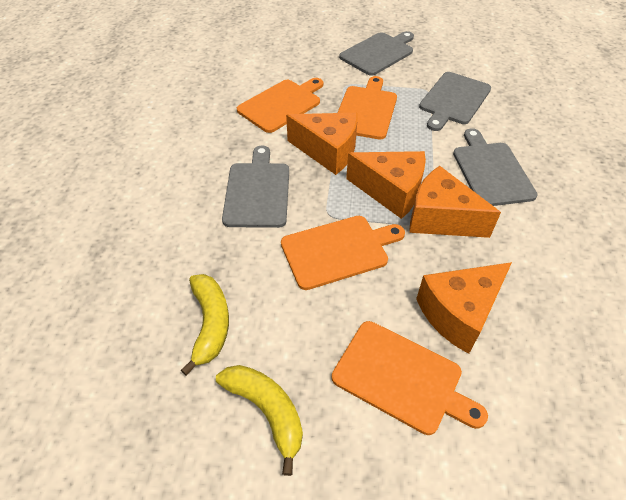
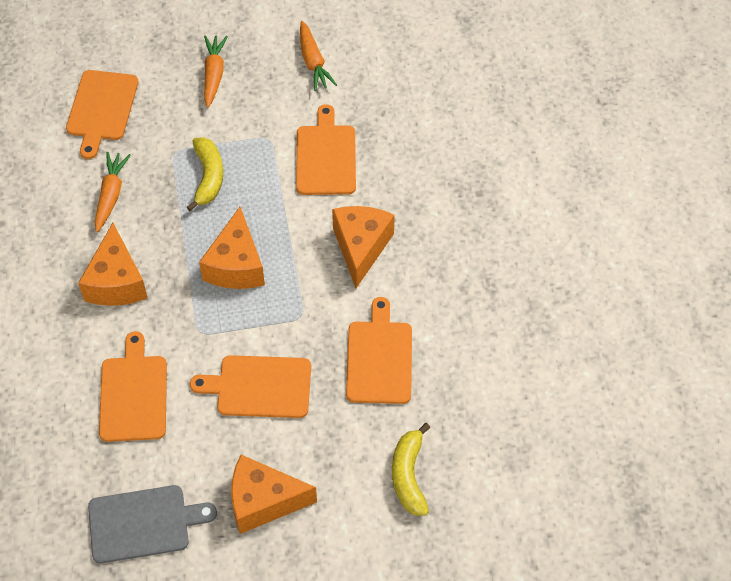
grey cutting board: [222,146,289,228] [339,31,414,76] [419,72,491,131] [453,128,538,206] = 4 -> [88,485,217,563] = 1
orange carrot: none = 0 -> [94,152,131,232] [204,35,228,107] [300,21,337,91] = 3
orange cutting board: [237,78,323,133] [281,216,405,290] [332,321,488,435] [337,76,397,139] = 4 -> [66,70,139,159] [99,331,167,442] [190,355,311,418] [296,104,356,195] [346,297,412,404] = 5

